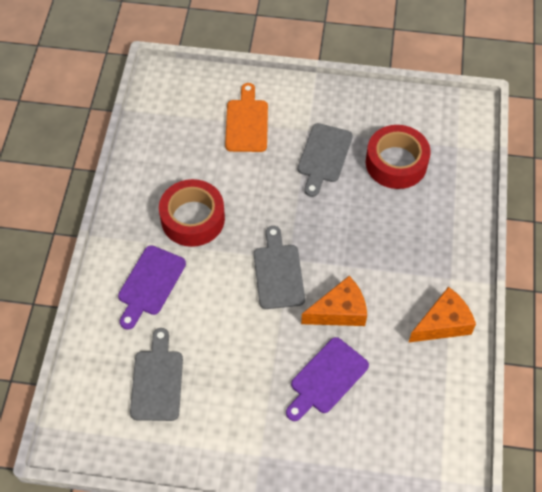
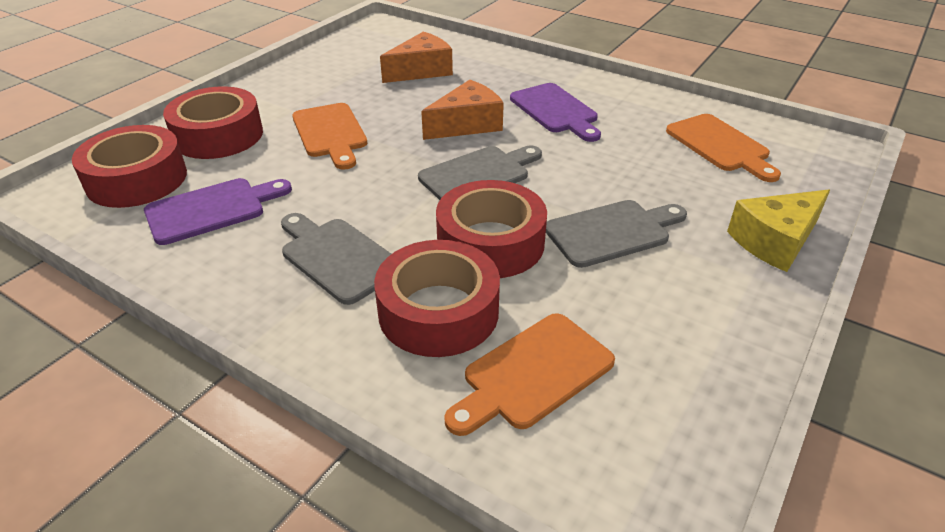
orange cutting board: [225,83,268,152] = 1 -> [292,103,367,170] [444,313,615,436] [666,114,781,182] = 3
red tape: [159,179,225,247] [366,125,431,189] = 2 -> [72,125,187,208] [163,86,263,159] [374,240,500,357] [436,180,547,278] = 4
yellow cheese: none = 0 -> [727,190,830,272] = 1

